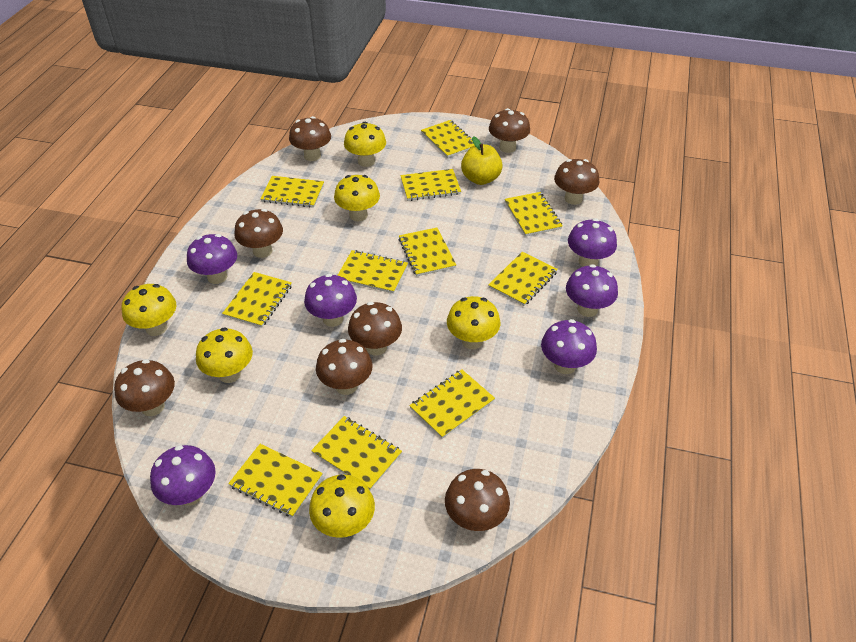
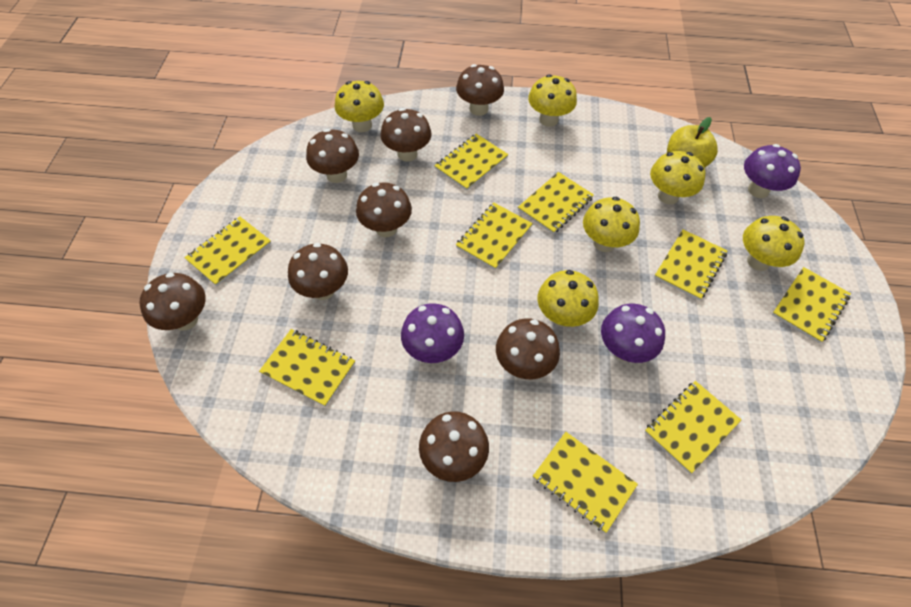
purple mushroom: [150,445,216,506] [187,234,237,284] [304,274,357,327] [541,319,597,374] [566,264,618,317] [568,219,617,267] = 6 -> [401,303,464,363] [601,303,665,363] [744,144,801,198] = 3
yellow notebook: [222,272,292,328] [228,444,323,517] [260,176,324,208] [311,416,402,490] [337,250,408,294] [399,227,456,276] [400,169,461,201] [409,369,495,439] [421,120,474,158] [488,252,558,306] [505,192,563,236] = 11 -> [184,217,271,286] [259,329,355,407] [434,134,508,191] [456,203,533,270] [518,172,594,234] [533,432,638,533] [645,381,741,474] [654,229,727,301] [772,267,851,343] = 9

